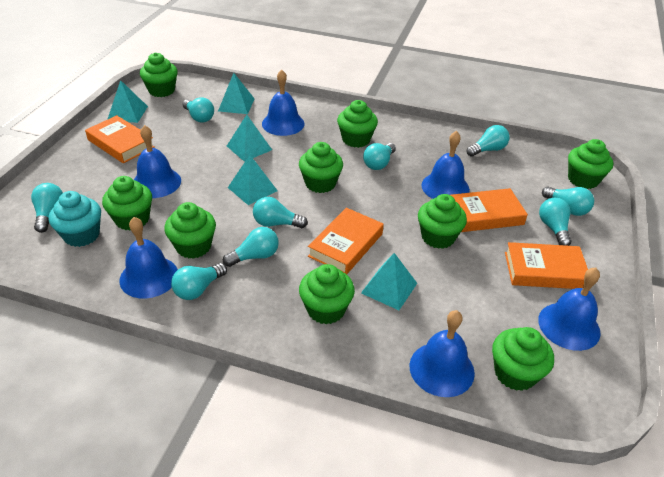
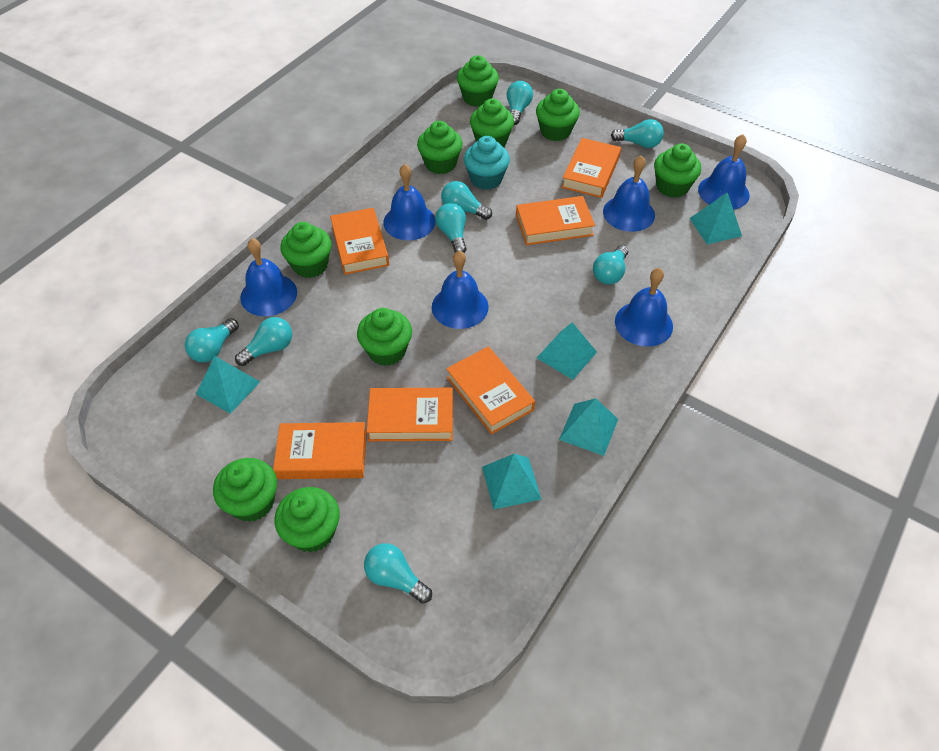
orange book: [85,115,155,163] [308,208,384,274] [451,188,528,232] [505,242,588,289] = 4 -> [273,422,367,479] [330,208,389,275] [367,388,453,441] [446,346,535,434] [516,196,595,245] [562,138,621,198] = 6
turquoise light bulb: [31,183,63,233] [171,263,227,300] [182,97,214,123] [223,227,279,267] [253,197,308,228] [363,143,396,170] [467,125,510,157] [539,198,571,246] [542,187,594,216] = 9 -> [185,318,239,362] [235,317,292,366] [364,543,432,604] [435,203,466,253] [441,181,492,220] [507,81,533,125] [593,245,628,285] [611,119,664,148] = 8

